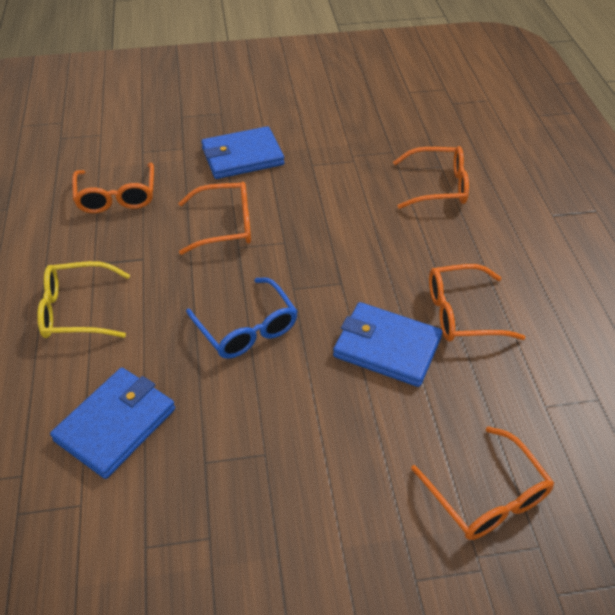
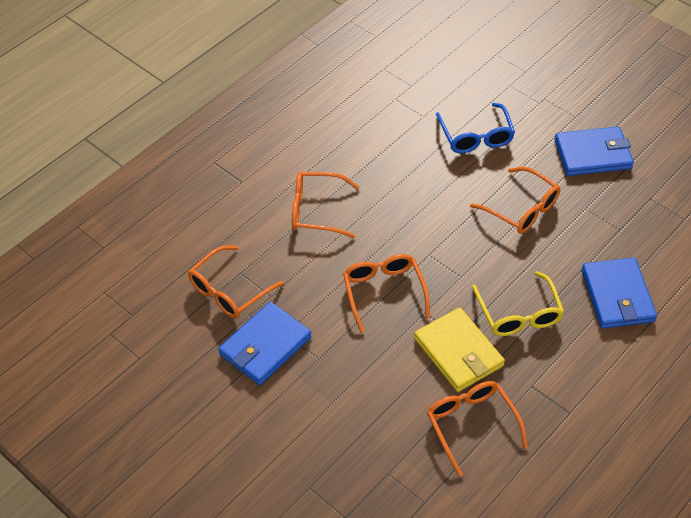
yellow wallet: none = 0 -> [414,308,505,392] = 1

